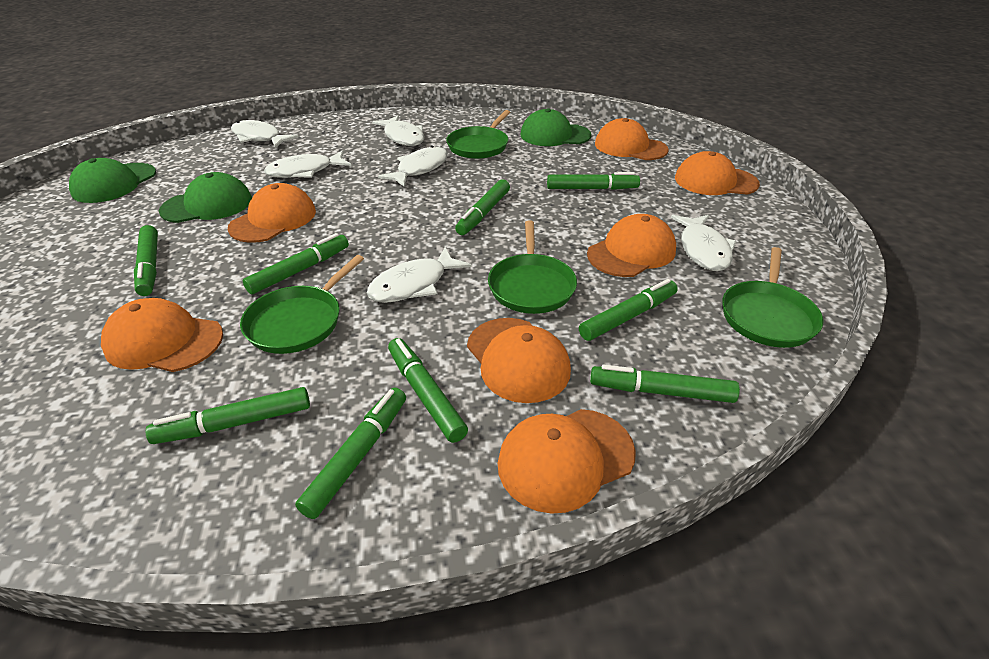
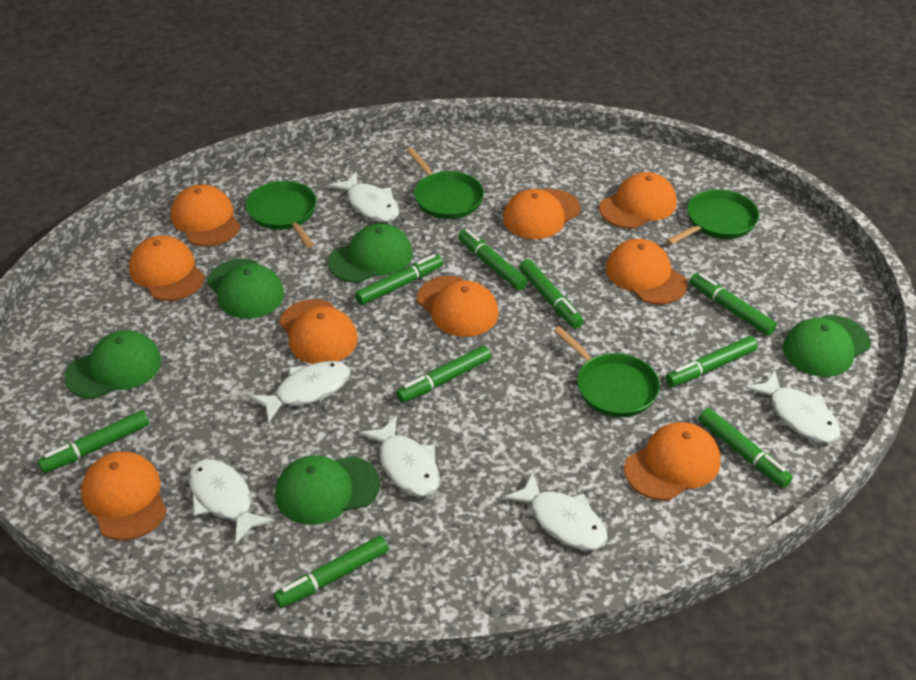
green cap: [69,158,156,203] [159,172,252,223] [520,108,592,146] = 3 -> [64,330,161,399] [207,259,284,319] [275,455,380,525] [328,223,413,283] [783,315,871,377] = 5
orange cap: [101,298,223,372] [228,183,316,243] [467,318,571,403] [498,409,636,514] [587,214,676,277] [595,118,669,160] [675,151,760,195] = 7 -> [81,451,167,541] [129,235,205,301] [171,185,240,246] [279,299,358,364] [417,276,499,337] [503,189,581,239] [599,172,677,229] [606,239,687,305] [624,422,721,500] = 9

